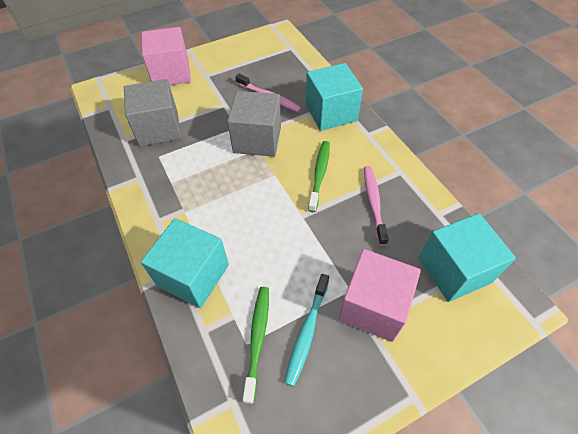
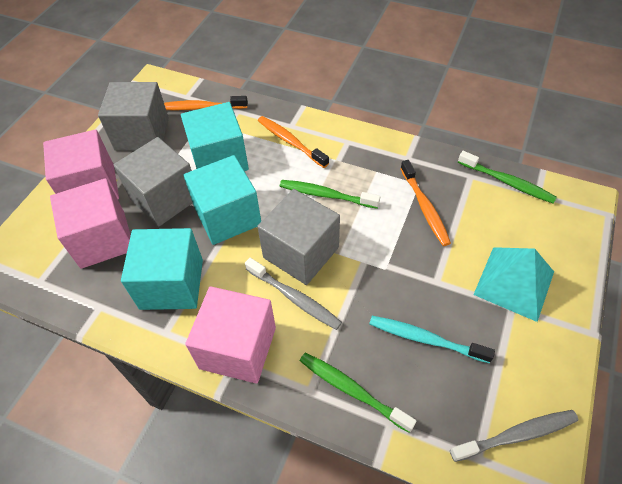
green toothbrush: [243,287,269,404] [308,141,330,212] = 2 -> [280,180,380,209] [300,353,416,433] [458,151,557,203] = 3
grey cube: [124,79,182,147] [227,91,281,157] = 2 -> [98,82,169,151] [114,137,193,227] [257,189,340,285] = 3
grey toothbrush: none = 0 -> [245,258,342,330] [450,410,578,462] = 2
orange toothbrush: none = 0 -> [164,96,248,110] [258,116,329,168] [400,160,451,246] = 3
pink cube: [141,27,191,85] [339,249,421,342] = 2 -> [43,129,119,199] [50,178,131,269] [185,286,276,384] = 3
pink toothbrush: [235,74,301,112] [364,166,389,246] = 2 -> none = 0
turquoise pyramid: none = 0 -> [473,247,554,322] = 1

